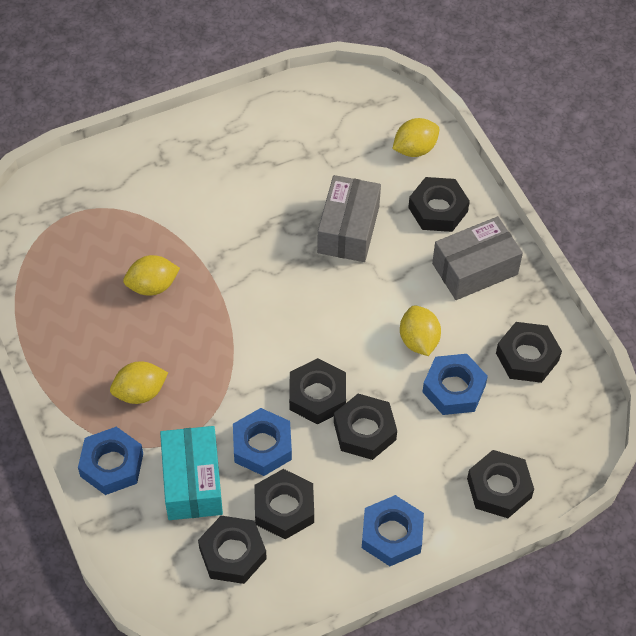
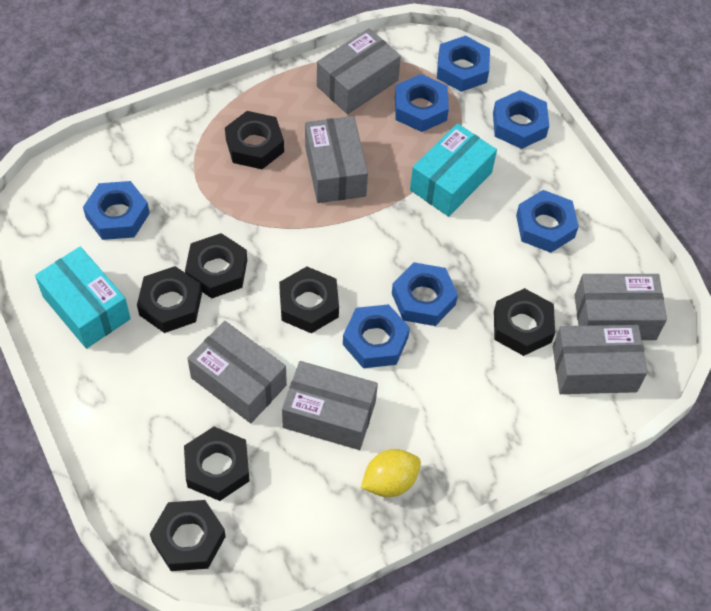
blue nut: [78,427,143,495] [233,408,292,476] [362,495,424,566] [422,354,488,415] = 4 -> [83,181,150,240] [343,304,410,368] [392,262,458,326] [395,74,449,132] [437,36,490,92] [493,90,549,149] [516,190,579,253] = 7
grey box: [317,175,381,262] [432,216,523,300] = 2 -> [187,321,287,423] [282,361,378,450] [305,116,368,203] [317,28,401,114] [553,324,648,394] [574,274,667,340] = 6
turquoise box: [160,426,223,520] = 1 -> [35,246,131,349] [410,123,497,217] = 2
yellow lemon: [110,362,168,404] [123,255,180,296] [393,118,439,157] [400,305,441,356] = 4 -> [361,449,421,497] = 1

